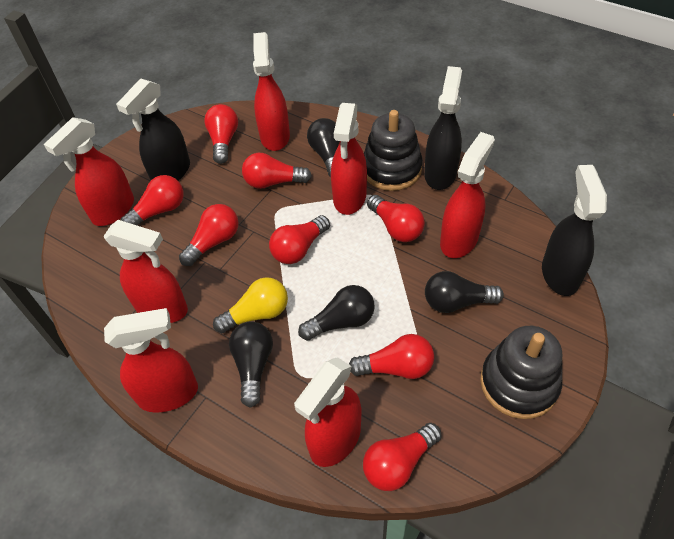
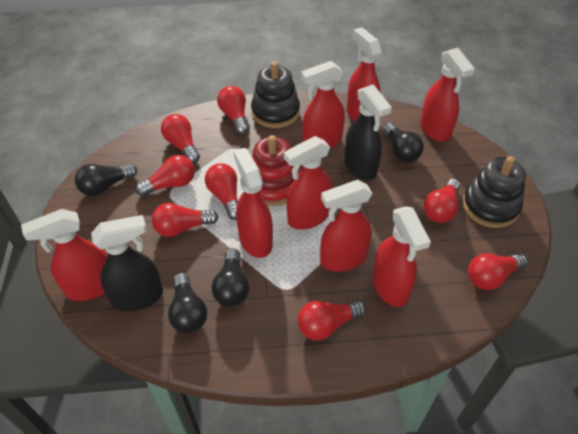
black spray bottle: [116,78,190,181] [424,66,462,190] [542,165,607,296] = 3 -> [91,215,163,312] [344,84,392,180] = 2
red spray bottle: [44,117,134,226] [103,220,188,323] [104,308,198,413] [253,32,290,151] [294,357,361,467] [331,103,367,215] [440,132,495,258] = 7 -> [21,209,108,301] [233,148,273,258] [284,136,332,229] [301,61,345,149] [320,180,373,272] [347,27,382,121] [372,207,431,307] [420,48,475,142] = 8
red stacking toy: none = 0 -> [252,135,300,206] = 1
yellow light bulb: [213,277,288,333] = 1 -> none = 0

